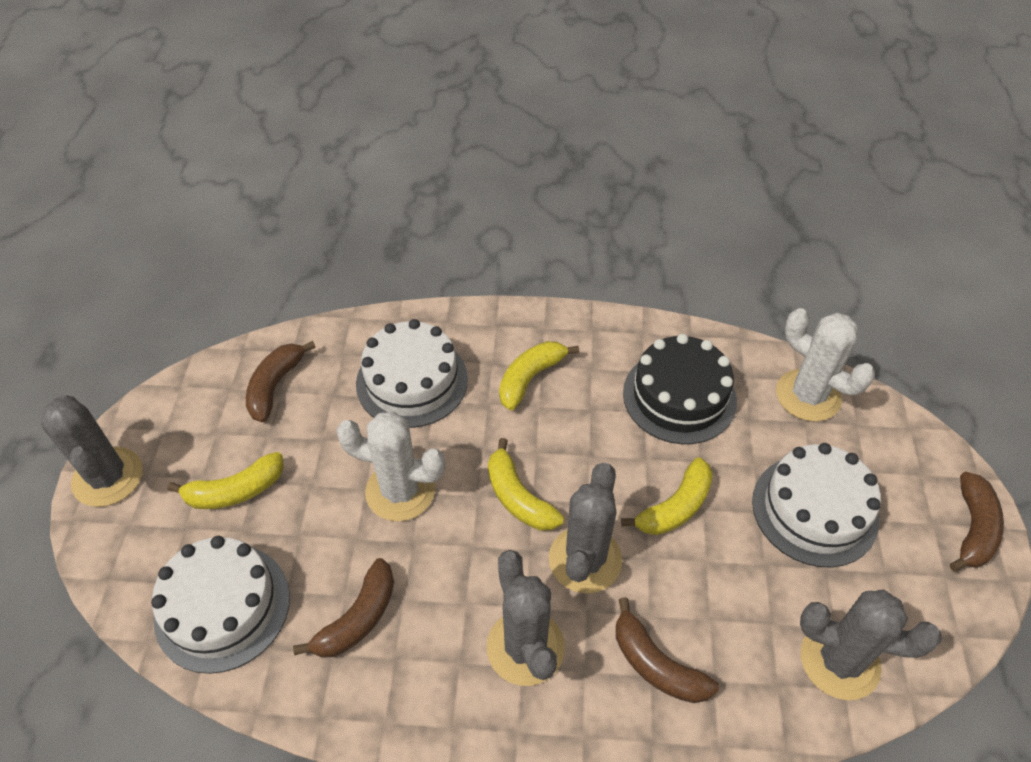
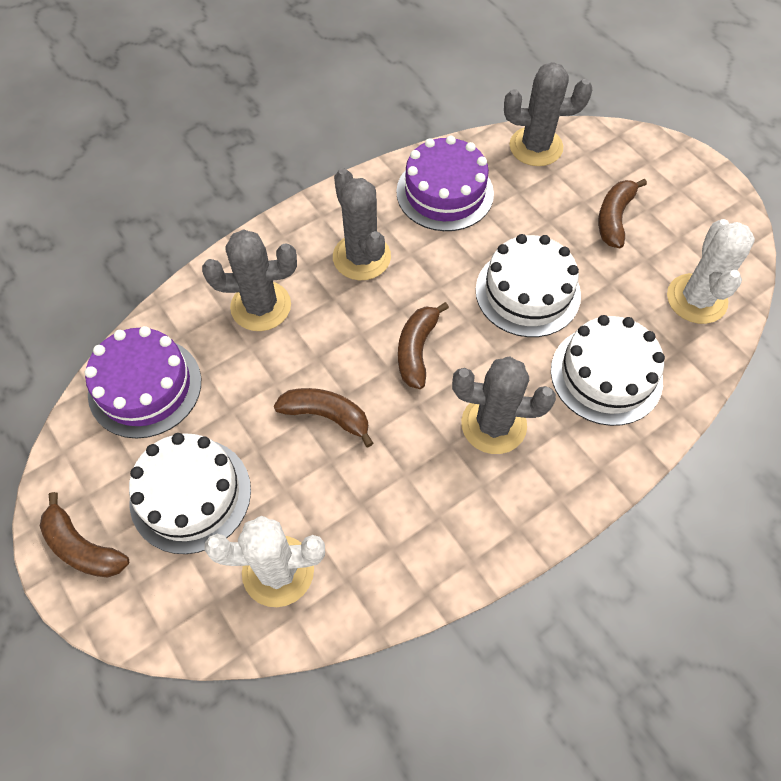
black cake: [623,334,737,444] = 1 -> none = 0
purple cake: none = 0 -> [85,326,201,439] [396,136,494,231] = 2
yellow banana: [167,452,284,509] [488,438,564,531] [499,341,579,410] [621,457,713,535] = 4 -> none = 0

